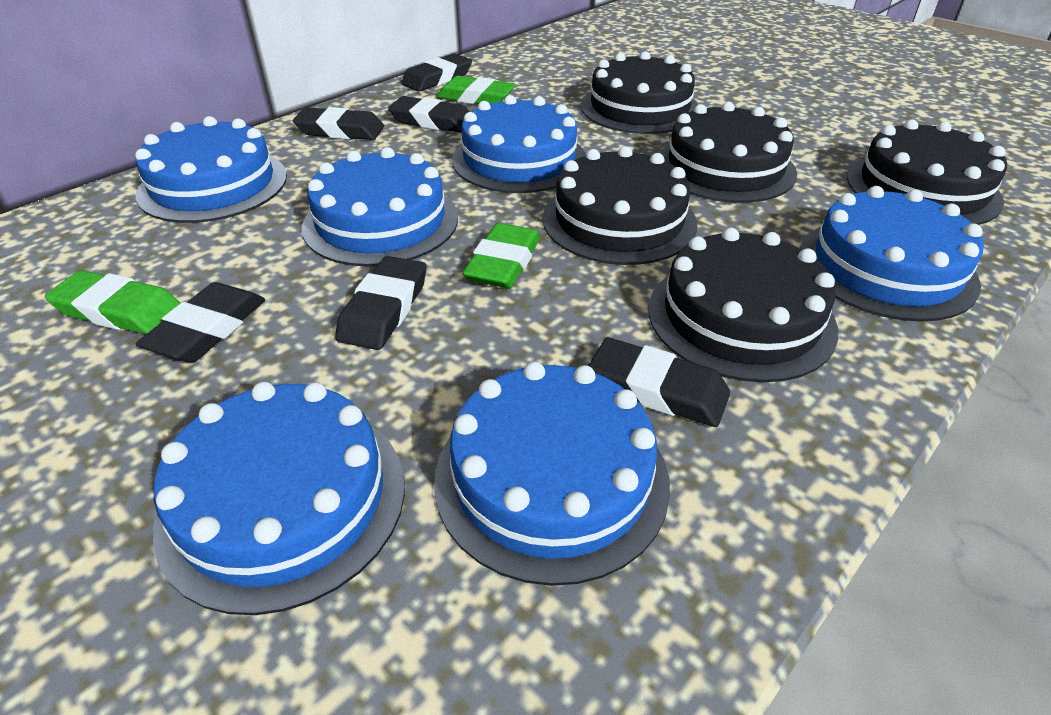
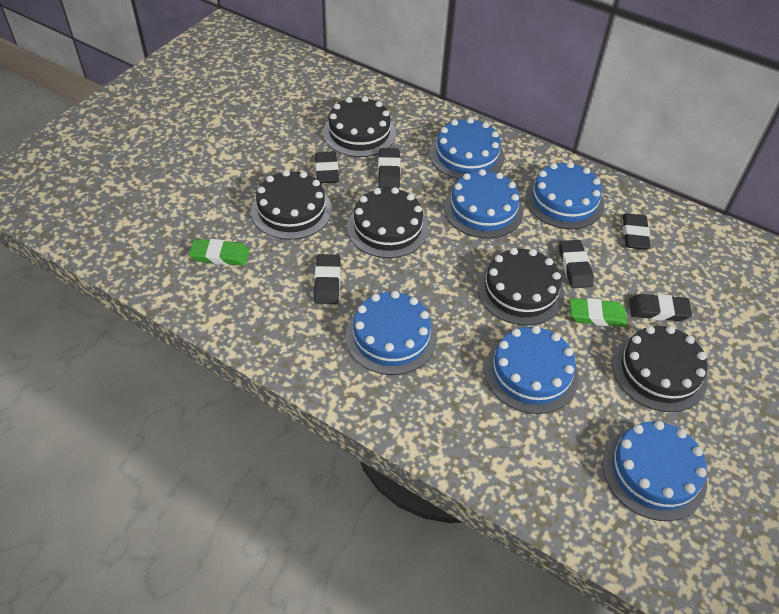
green eraser: [45,270,180,334] [436,76,516,104] [462,223,540,288] = 3 -> [189,239,249,266] [570,298,627,327] = 2

